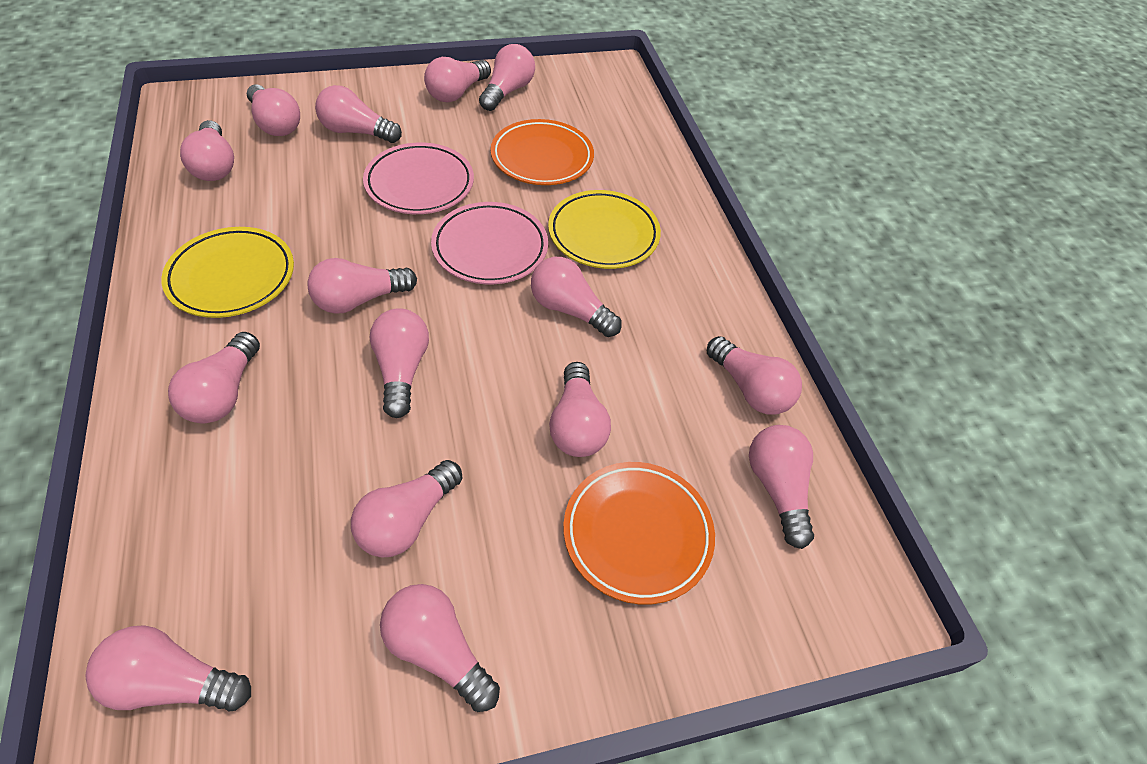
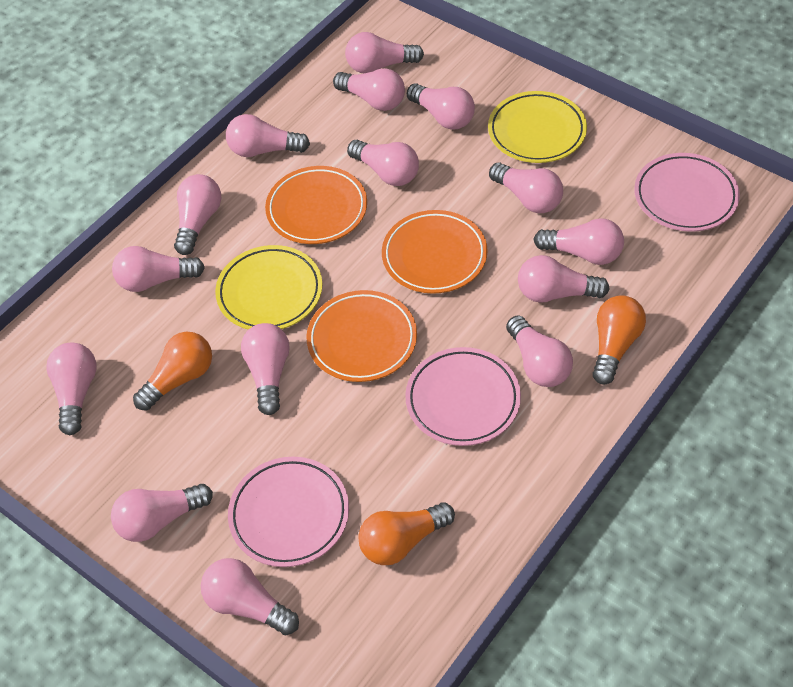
orange light bulb: none = 0 -> [133,332,212,410] [358,502,455,565] [592,295,646,385] = 3
orange plate: [491,119,594,185] [563,462,715,605] = 2 -> [265,166,367,244] [306,290,417,382] [382,210,488,294] = 3
pink plate: [363,143,474,214] [431,202,548,284] = 2 -> [228,457,349,567] [405,347,521,446] [634,153,740,232] = 3

